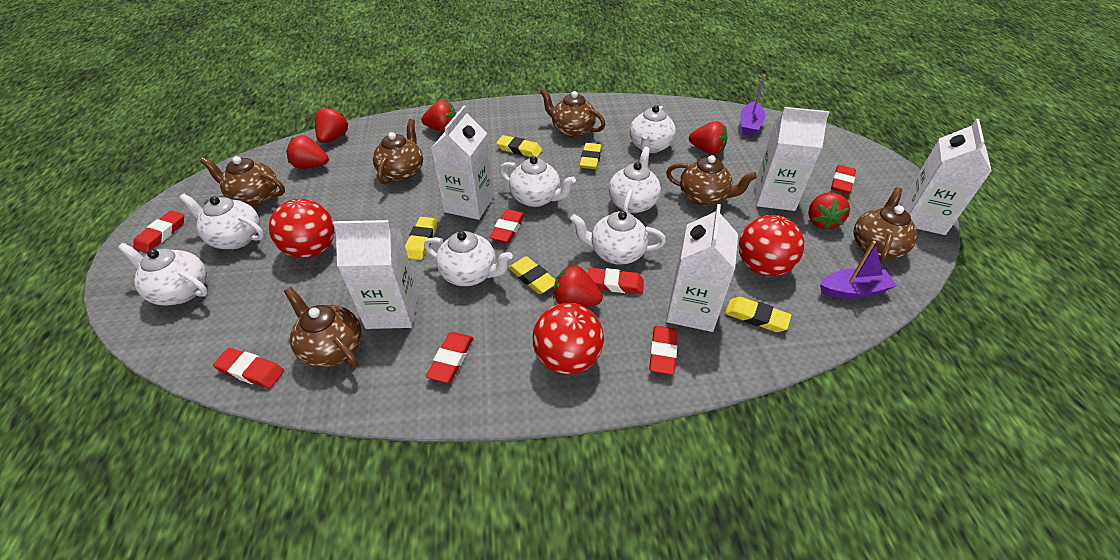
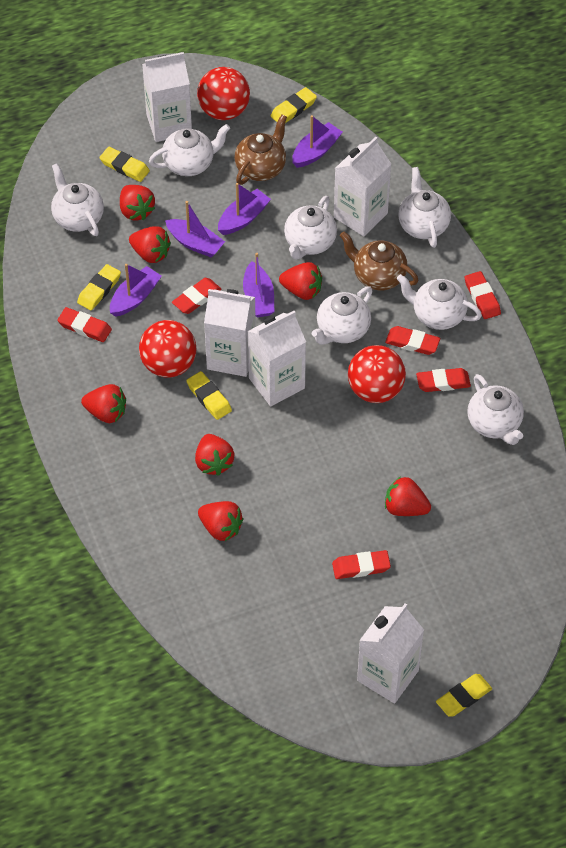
brown teapot: [200,156,285,207] [284,287,362,368] [373,119,423,184] [540,89,605,138] [666,155,757,206] [854,187,918,263] = 6 -> [235,115,287,185] [340,231,419,290] = 2
purple boat: [740,75,766,136] [820,241,897,299] = 2 -> [110,264,162,317] [165,201,225,258] [218,183,271,235] [243,253,274,318] [292,115,343,168] = 5
red eraser: [133,210,184,253] [213,348,284,389] [426,332,473,383] [489,209,525,243] [588,268,644,294] [649,326,678,375] [831,165,856,194] = 7 -> [57,307,112,342] [172,278,222,314] [332,550,391,579] [385,326,440,355] [416,368,471,392] [465,271,501,319] = 6
red strawberry: [286,135,329,169] [315,107,349,143] [421,100,456,132] [553,265,603,307] [689,121,727,155] [808,193,850,230] = 6 -> [81,384,126,423] [120,185,155,220] [129,226,171,263] [195,434,235,476] [198,501,243,541] [279,262,322,300] [385,476,431,516] = 7

